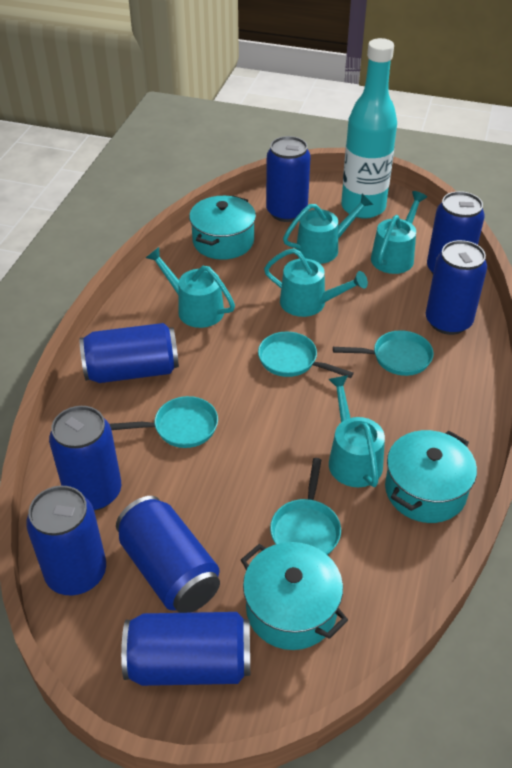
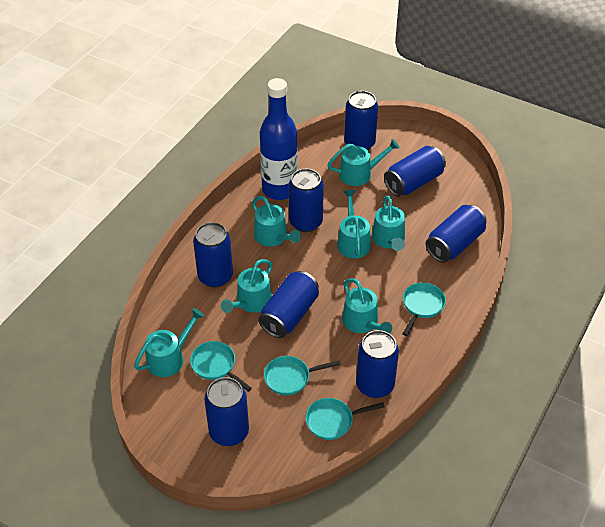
blue bottle: none = 0 -> [260,78,298,200] = 1
turquoise bottle: [341,38,397,218] = 1 -> none = 0
turquoise pot: [189,196,256,260] [241,542,348,650] [385,430,477,523] = 3 -> none = 0
turquoise watering can: [146,247,235,328] [264,248,368,317] [283,194,374,264] [328,375,385,487] [371,191,427,274] = 5 -> [134,308,204,377] [221,259,273,313] [252,196,301,247] [328,139,400,186] [337,190,371,258] [342,278,392,333] [372,196,405,251] = 7

